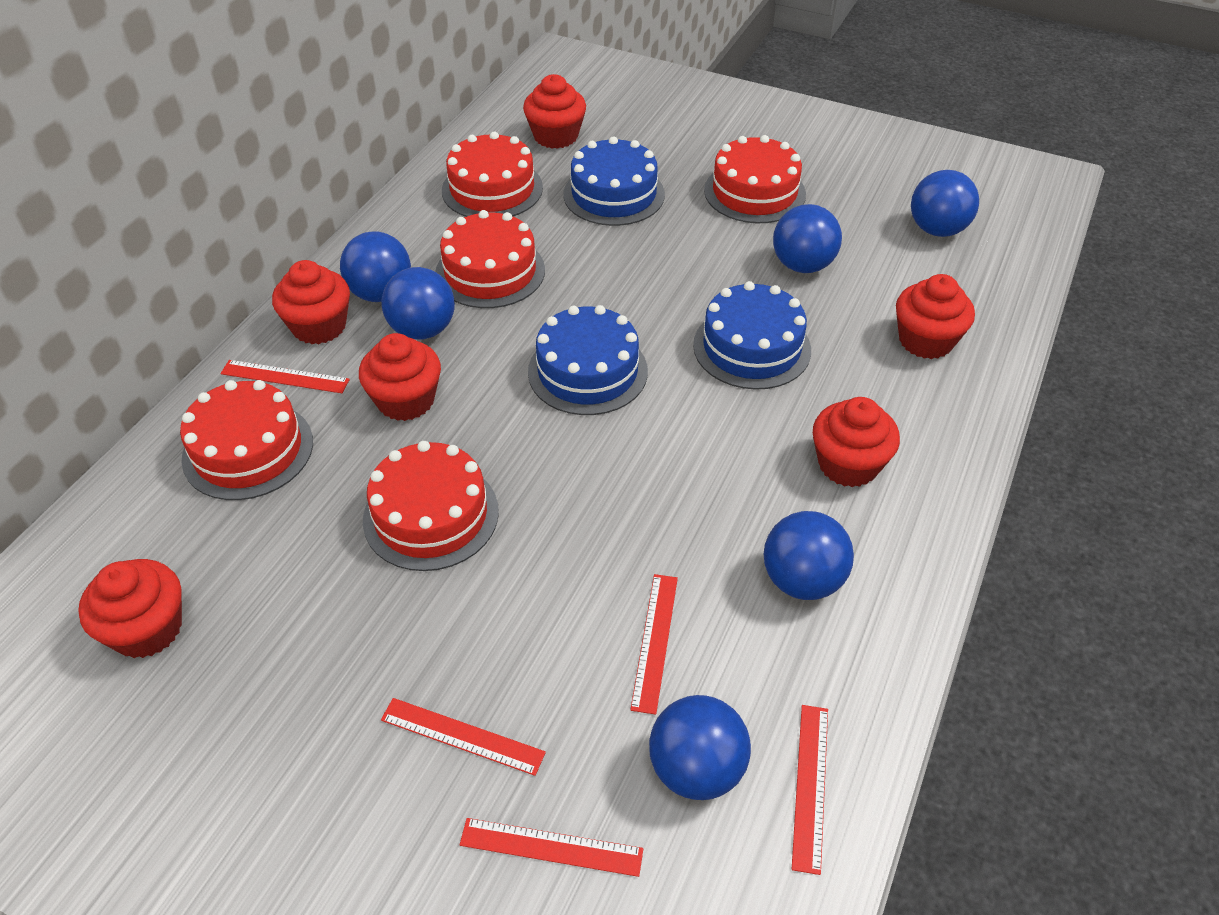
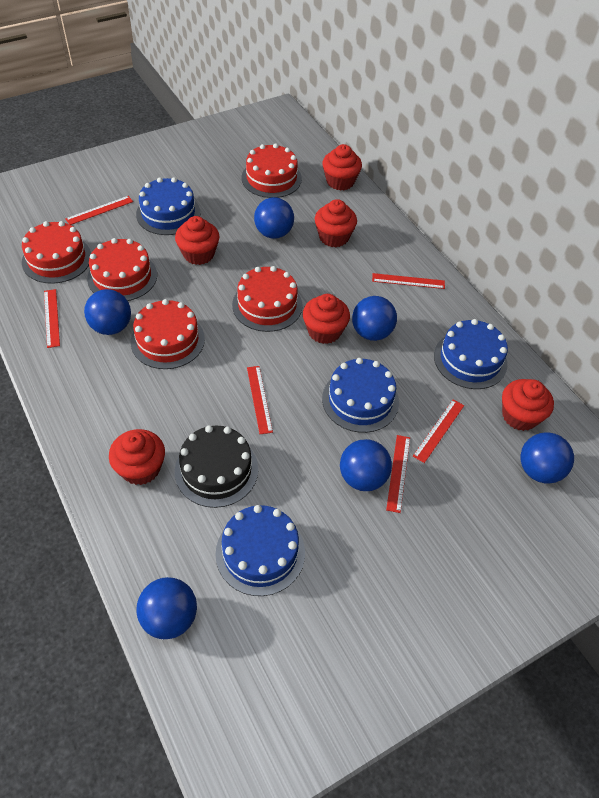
black cake: none = 0 -> [175,425,258,508] = 1
blue cake: [528,305,648,415] [563,136,665,226] [693,281,811,390] = 3 -> [136,177,200,235] [215,505,305,596] [322,358,399,433] [434,319,508,389] = 4
red ruler: [220,360,350,393] [381,698,546,776] [460,818,643,877] [630,574,678,715] [792,705,828,875] = 5 -> [44,289,60,348] [65,196,133,225] [247,366,273,434] [372,273,445,289] [386,435,410,513] [413,399,464,463] = 6

